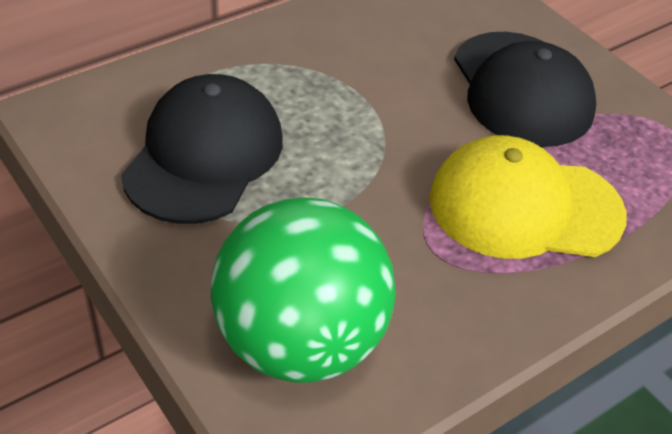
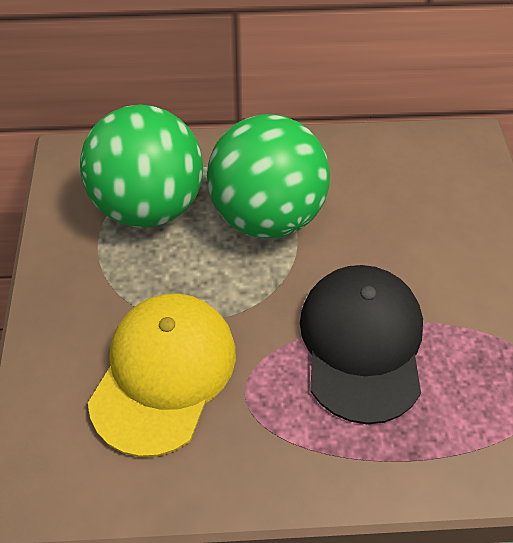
black cap: [121,74,283,224] [454,32,596,147] = 2 -> [300,265,423,424] = 1
green ball: [211,197,396,383] = 1 -> [80,105,203,228] [207,114,330,238] = 2

